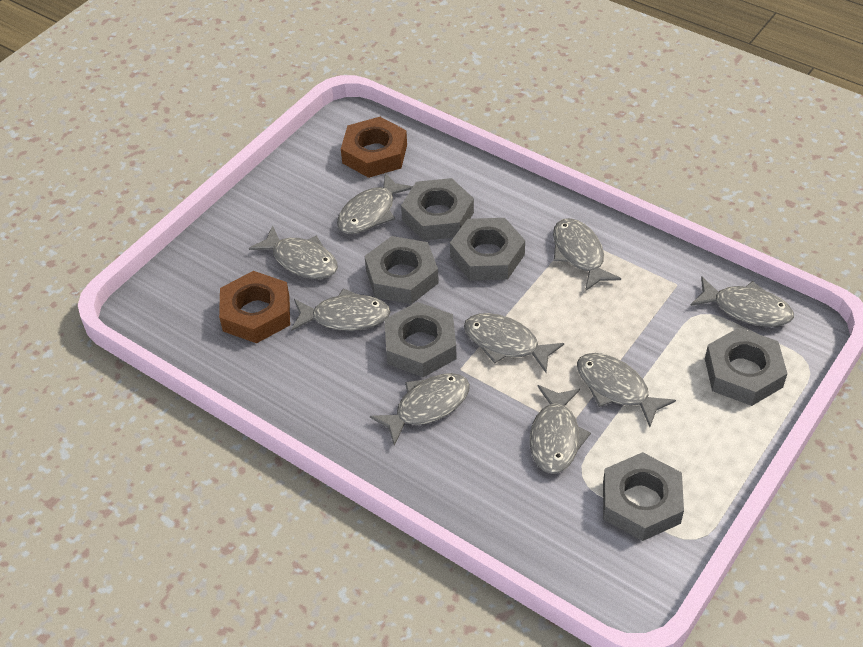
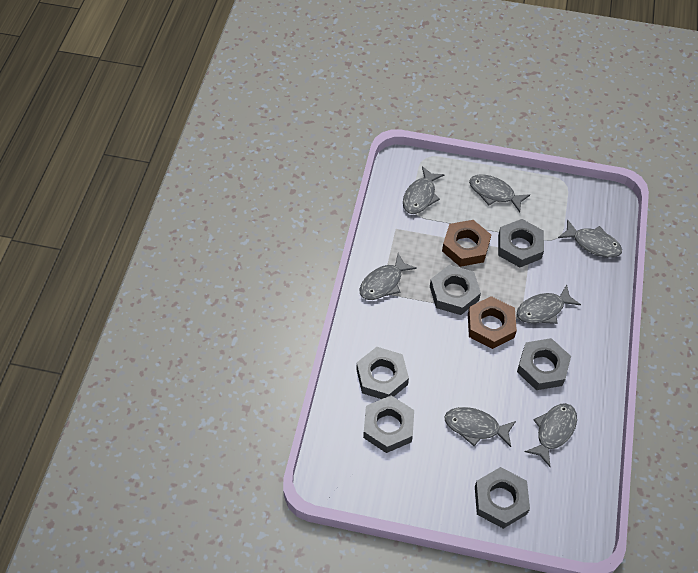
grey fish: [249,225,338,279] [291,289,391,331] [337,172,413,234] [370,373,470,446] [464,313,564,373] [530,385,591,474] [553,218,621,291] [577,353,676,427] [690,276,794,327] = 9 -> [359,253,417,300] [403,166,444,214] [445,407,516,447] [469,175,530,212] [517,284,581,324] [525,403,577,467] [558,219,622,258] = 7

